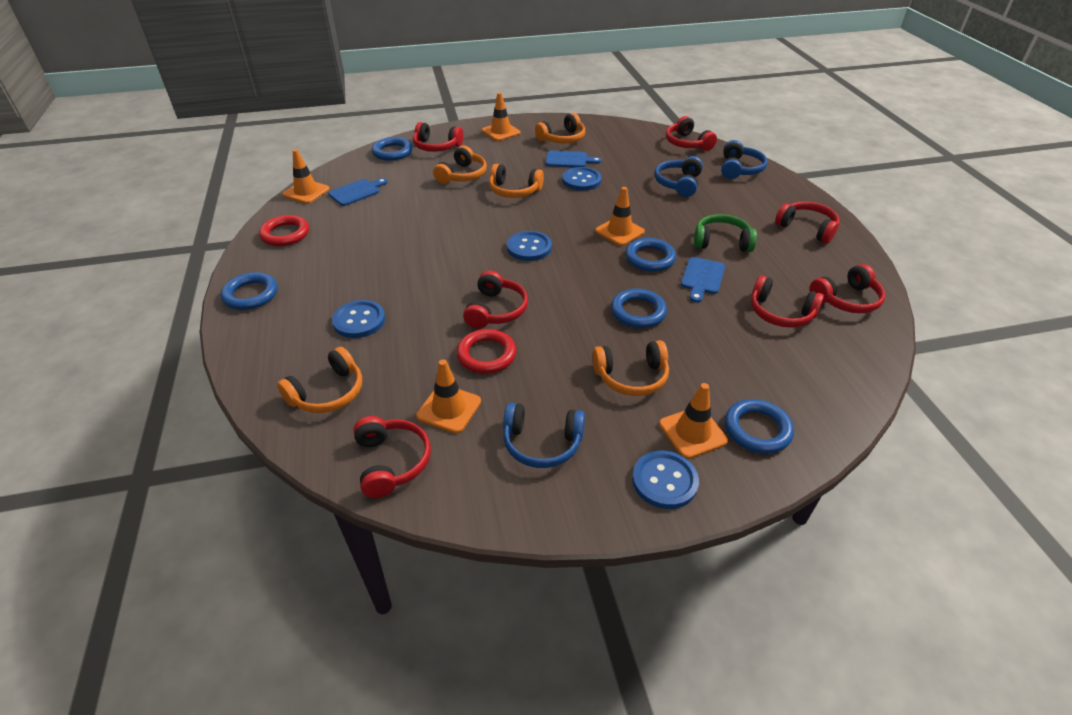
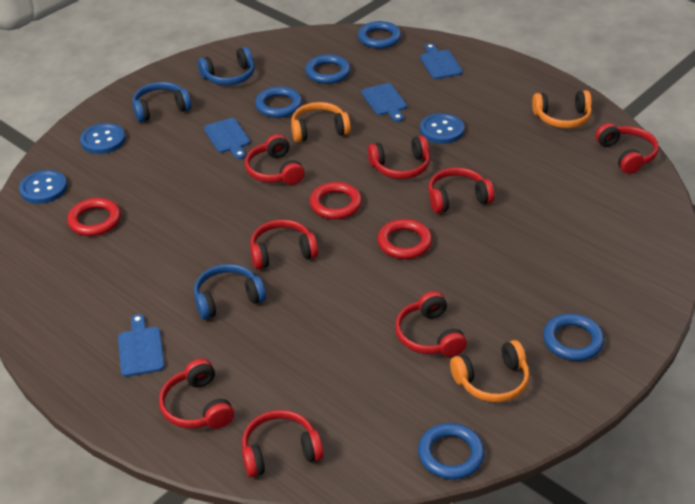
blue button: [332,300,385,338] [507,231,552,261] [562,167,602,191] [632,450,699,509] = 4 -> [19,170,67,204] [80,123,126,154] [420,113,464,144] = 3
blue cutting board: [328,178,388,206] [546,150,602,167] [681,257,725,303] = 3 -> [118,314,165,377] [204,118,250,159] [361,83,407,122] [420,43,463,79] = 4
green headphones: [694,214,757,252] = 1 -> none = 0
orange headphones: [277,347,362,413] [433,145,487,184] [489,164,544,198] [535,113,585,143] [592,340,669,396] = 5 -> [291,102,351,142] [450,340,530,402] [532,90,592,128] = 3
orange traffic cone: [283,149,330,204] [416,359,481,433] [482,92,521,141] [595,187,645,246] [659,383,728,459] = 5 -> none = 0
red headphones: [353,416,431,498] [413,122,463,152] [463,270,528,329] [666,116,717,151] [751,275,824,327] [775,202,840,243] [810,264,885,313] = 7 -> [159,358,234,429] [242,410,324,477] [245,134,305,185] [250,219,318,269] [368,136,430,179] [395,291,467,357] [428,167,495,213] [595,123,659,174] = 8
red ring: [259,215,309,246] [456,329,516,374] = 2 -> [67,198,121,236] [310,182,362,219] [378,219,432,259] = 3

